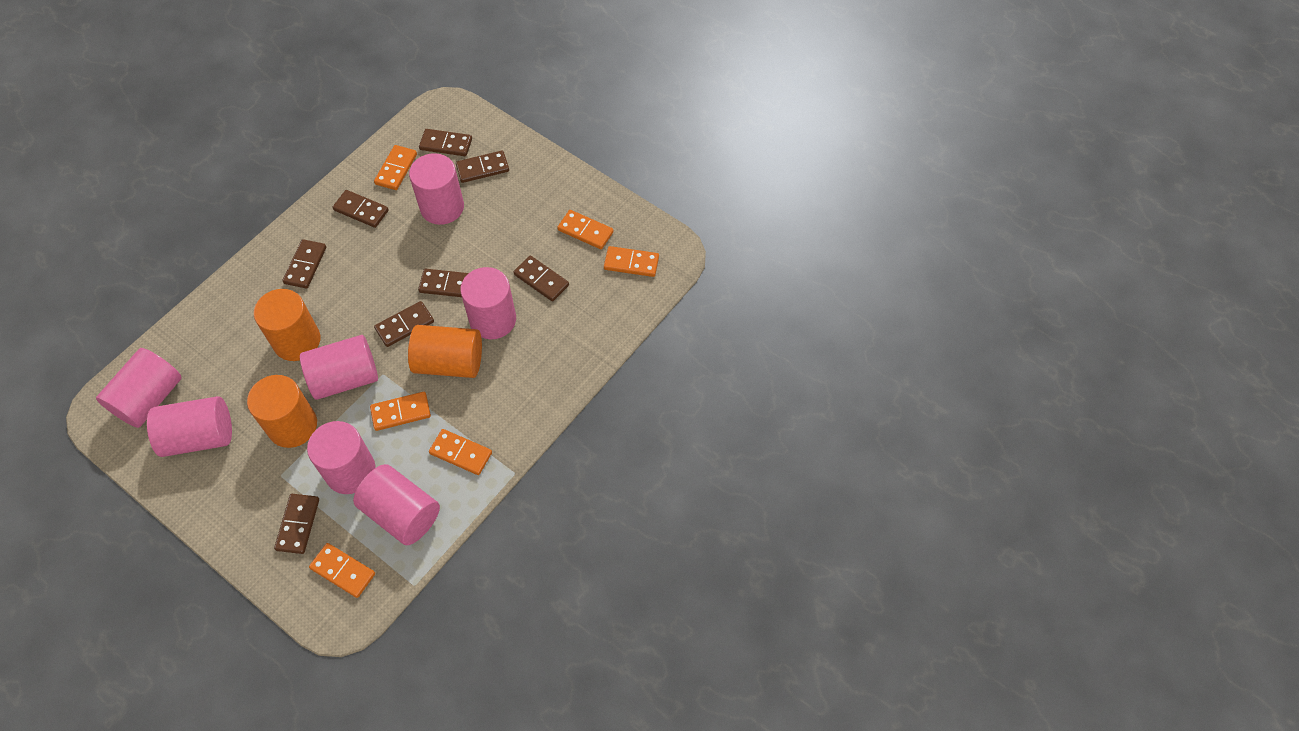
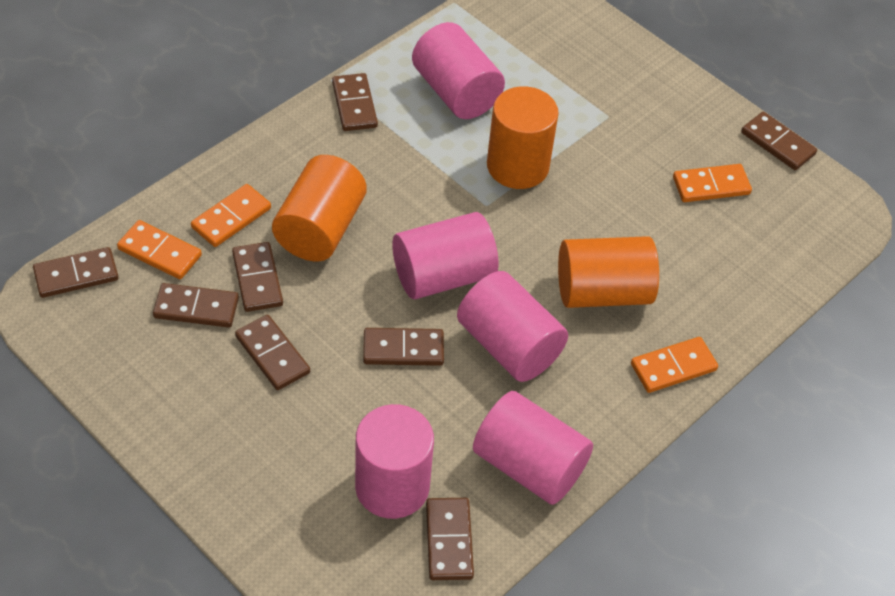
orange domino: [309,543,375,598] [370,392,431,431] [374,145,417,190] [429,429,492,475] [557,210,613,249] [604,246,659,277] = 6 -> [117,220,202,279] [191,184,271,247] [631,337,718,393] [673,164,752,202] = 4
pink cylinder: [96,348,182,428] [147,396,232,457] [300,335,378,400] [307,421,376,494] [353,464,440,545] [409,153,464,225] [460,267,516,339] = 7 -> [355,404,434,519] [392,212,498,299] [412,22,505,119] [457,271,568,382] [473,391,593,505] = 5

